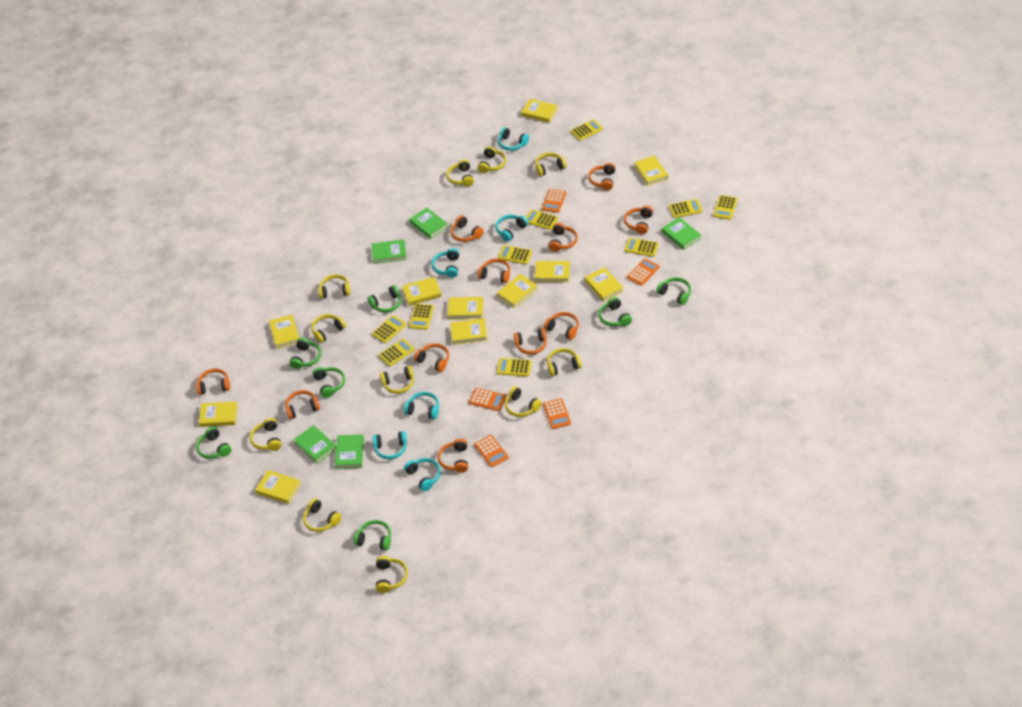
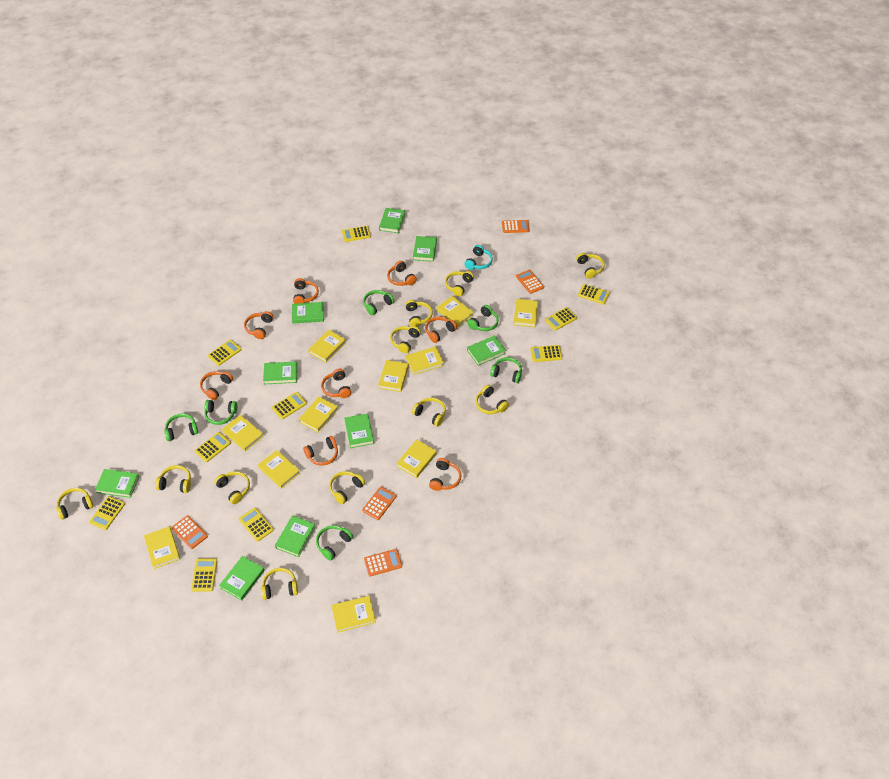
green book: [294,425,336,464] [335,434,364,469] [372,239,407,264] [410,208,448,239] [662,217,701,250] = 5 -> [95,469,139,498] [219,556,265,601] [263,361,298,384] [275,515,316,557] [292,302,324,324] [344,413,374,448] [379,208,405,233] [413,236,437,262] [467,336,506,366] = 9
green headphones: [196,427,231,459] [289,338,321,369] [313,367,345,398] [354,520,391,551] [368,285,401,313] [599,297,632,326] [656,277,691,305] = 7 -> [164,414,198,441] [204,400,237,425] [316,525,353,561] [363,290,394,315] [467,305,499,331] [490,357,522,383] = 6
orange headphones: [196,368,230,395] [285,390,320,419] [414,343,449,372] [437,439,468,473] [451,215,484,242] [478,258,510,283] [514,328,547,355] [544,312,579,340] [549,223,578,252] [588,163,616,190] [624,206,653,234] = 11 -> [200,371,233,400] [244,311,274,339] [293,278,319,304] [303,436,338,466] [321,369,351,398] [387,261,417,286] [425,316,457,343] [429,458,462,491] = 8
turquoise headphones: [372,431,407,459] [404,392,439,419] [404,458,441,491] [432,248,459,278] [496,215,528,242] [498,127,529,151] = 6 -> [465,245,493,270] = 1

